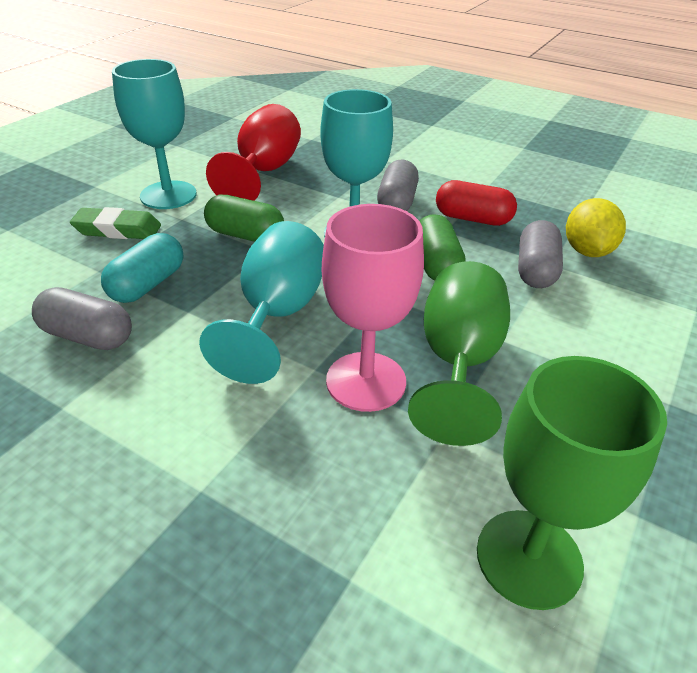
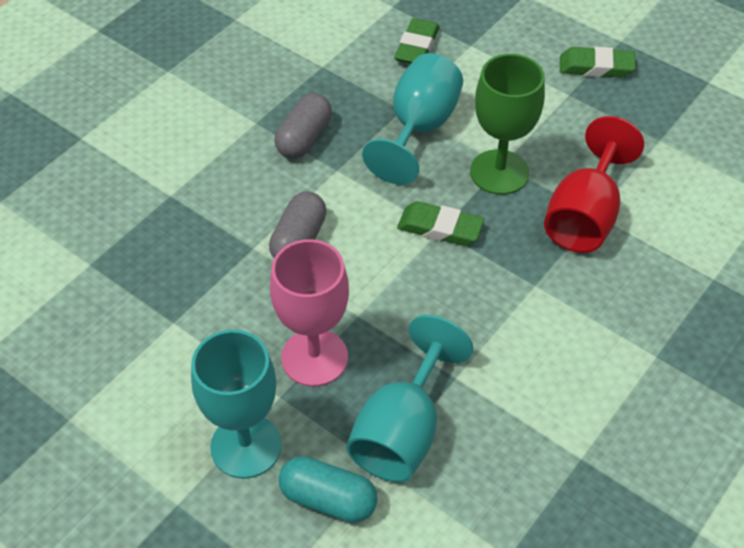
green capsule: [204,195,284,242] [420,214,466,280] = 2 -> none = 0
green eraser: [70,207,161,239] = 1 -> [394,18,440,64] [397,201,484,246] [560,47,636,78] = 3
green goblet: [408,261,510,446] [477,356,667,610] = 2 -> [470,54,545,195] = 1
grey capsule: [32,287,132,350] [377,160,419,211] [518,220,563,288] = 3 -> [269,192,327,258] [275,93,332,159] = 2
red capsule: [436,180,517,226] = 1 -> none = 0
yellow lemon: [566,198,626,257] = 1 -> none = 0

